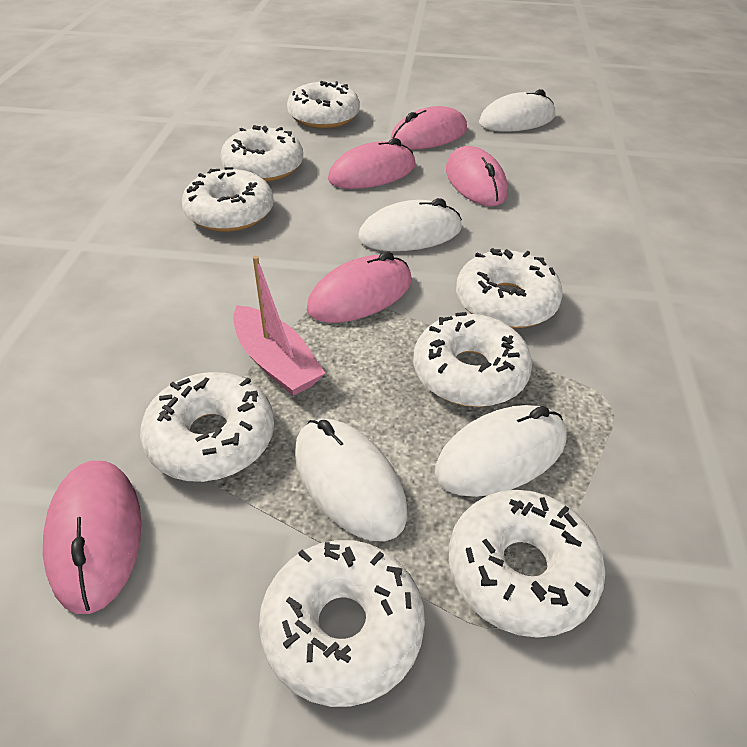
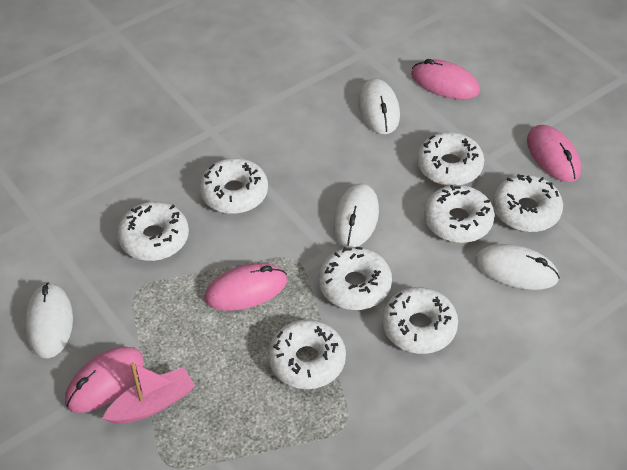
pink mouse: [43,461,141,614] [307,251,412,323] [328,138,416,189] [390,106,467,150] [446,146,508,206] = 5 -> [65,346,144,413] [204,263,287,311] [411,59,480,100] [527,125,581,182] = 4

